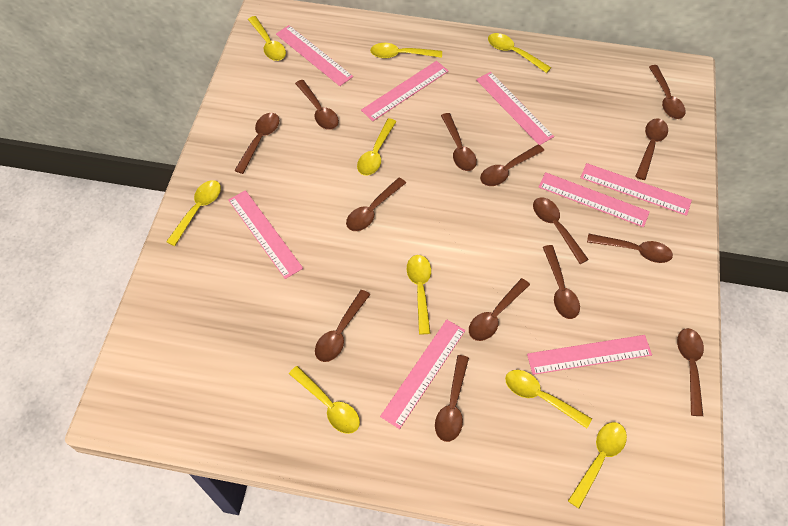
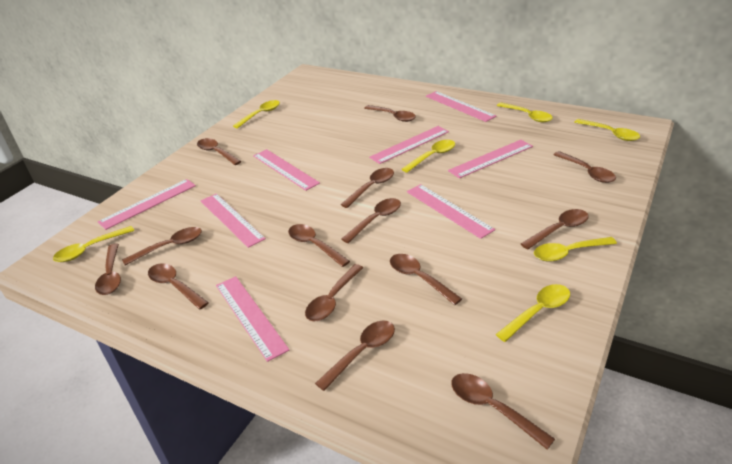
yellow spoon: [166,180,221,246] [248,16,286,61] [289,366,360,434] [357,118,397,176] [370,43,442,59] [407,255,431,334] [488,33,551,73] [505,370,592,428] [568,422,627,508] = 9 -> [53,226,135,262] [233,100,280,128] [402,140,455,173] [496,284,570,342] [497,102,553,122] [534,237,617,261] [574,119,640,141] = 7

